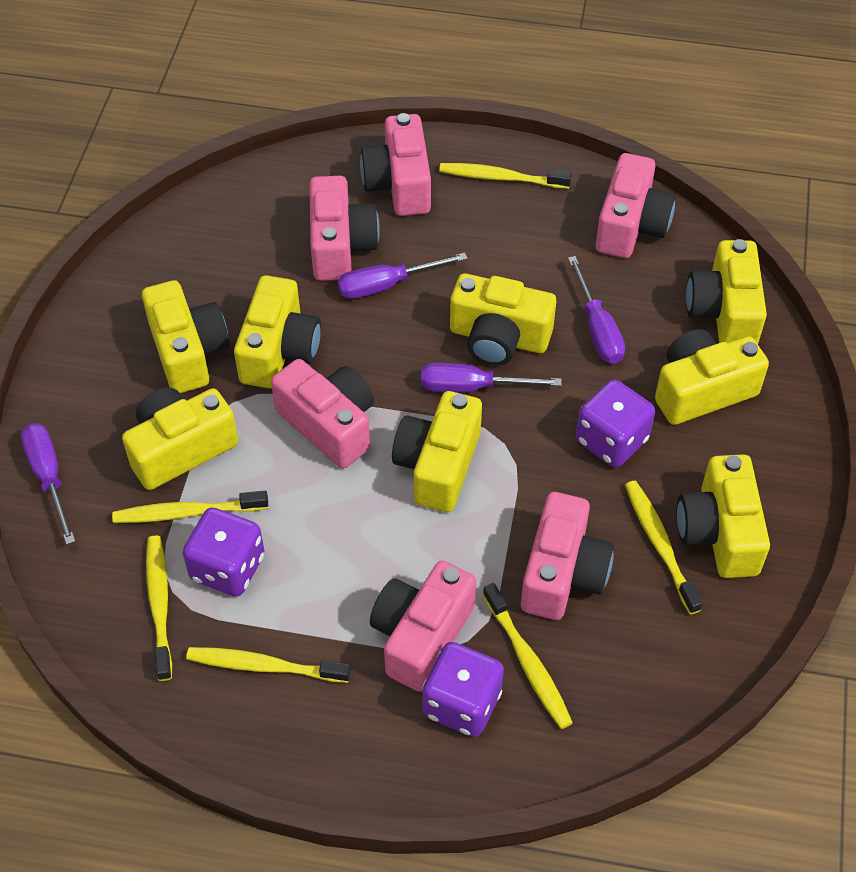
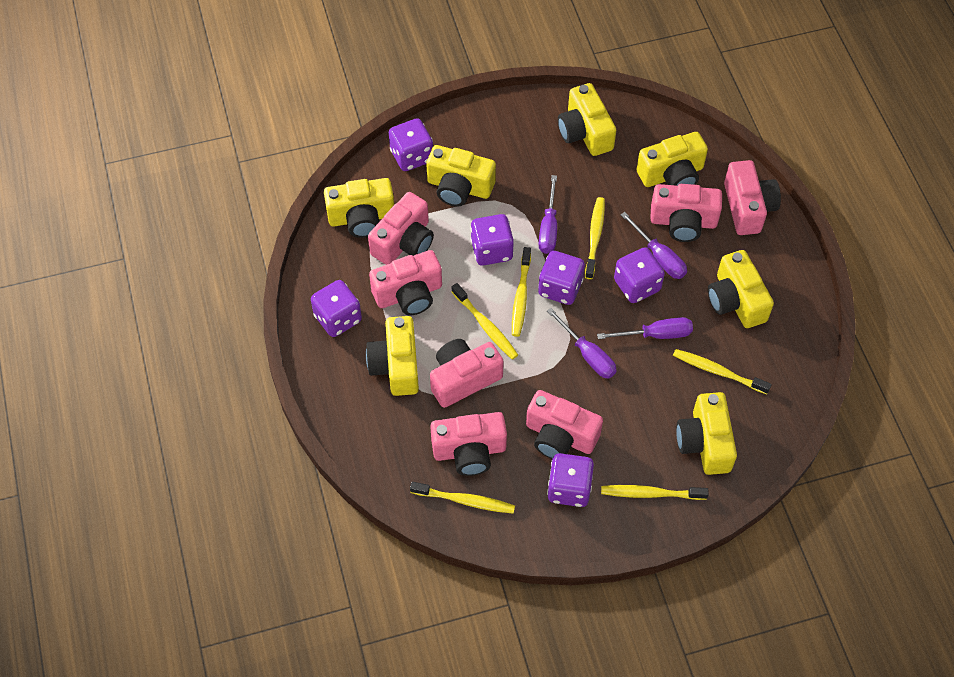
pink camera: [271,359,374,469] [309,176,380,281] [360,113,431,216] [370,560,476,692] [521,492,614,620] [595,153,676,258] = 6 -> [368,192,434,265] [369,250,442,315] [430,339,504,408] [430,412,507,476] [526,390,603,459] [650,184,722,242] [724,160,781,235] = 7
purple dice: [183,508,264,597] [422,642,504,737] [576,379,655,467] = 3 -> [311,280,362,337] [389,118,433,171] [470,214,514,266] [538,251,585,305] [547,453,594,507] [614,247,665,303] = 6
yellow camera: [122,388,238,490] [142,280,229,393] [234,275,321,389] [392,391,482,512] [450,273,556,366] [655,329,769,425] [677,454,770,578] [686,239,767,344] = 8 -> [324,178,394,238] [366,316,419,396] [426,145,496,207] [558,83,616,156] [637,132,708,187] [676,392,737,475] [708,250,774,328] = 7

